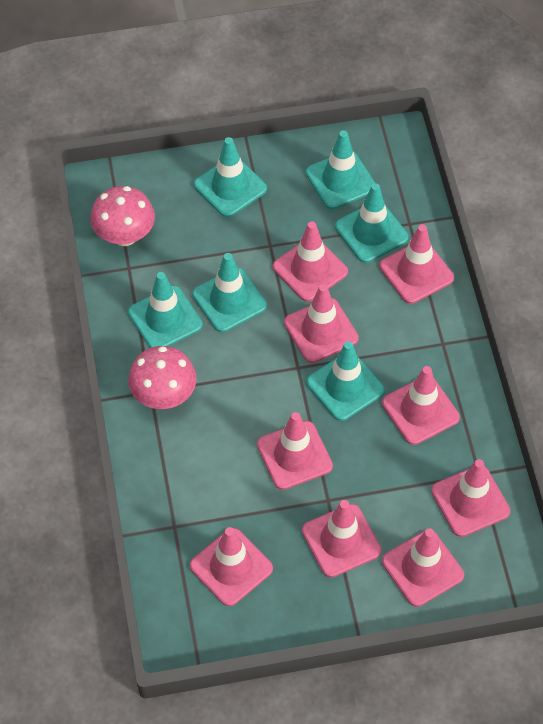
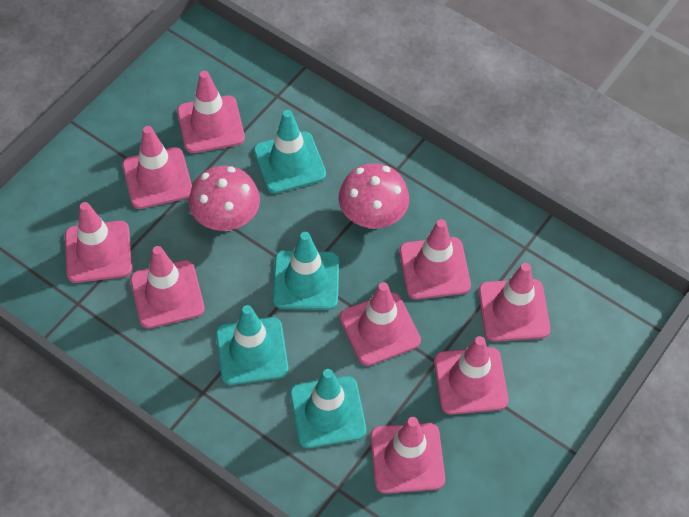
turquoise traffic cone: [128,272,203,348] [192,253,267,332] [194,137,267,217] [306,130,375,209] [307,341,385,421] [335,183,408,263] = 6 -> [216,305,288,385] [254,110,326,194] [273,232,339,310] [290,369,366,448] = 4

